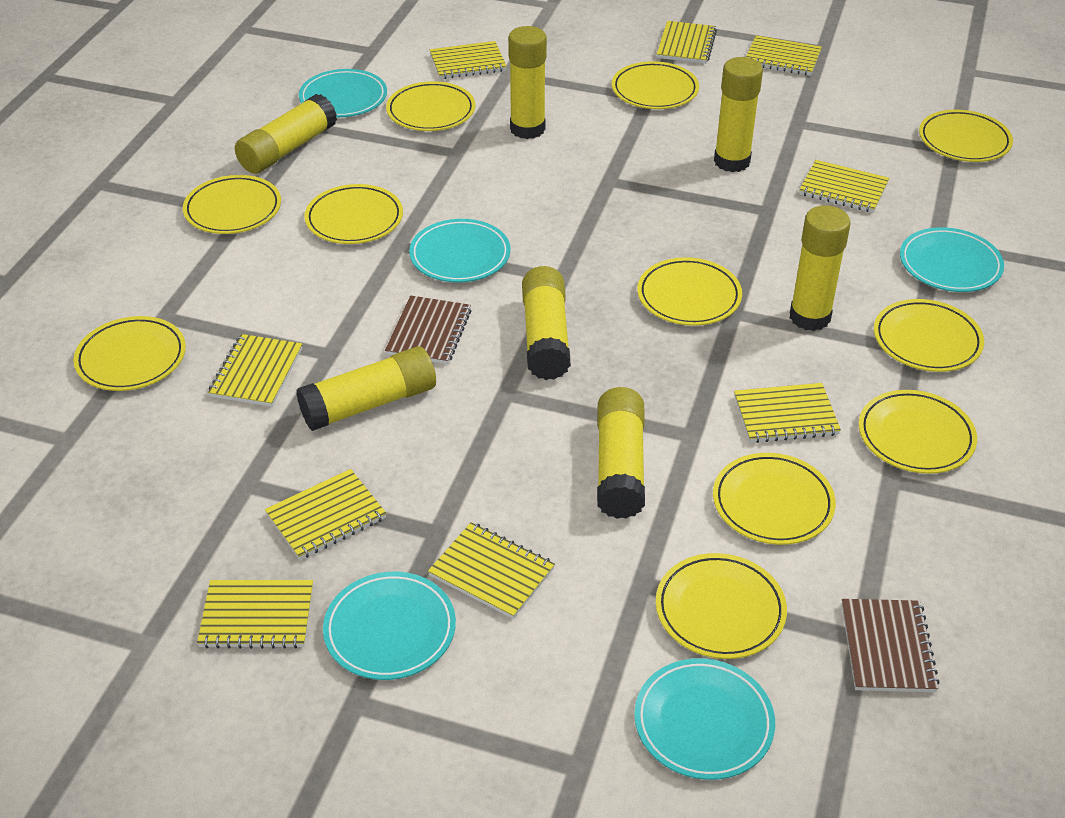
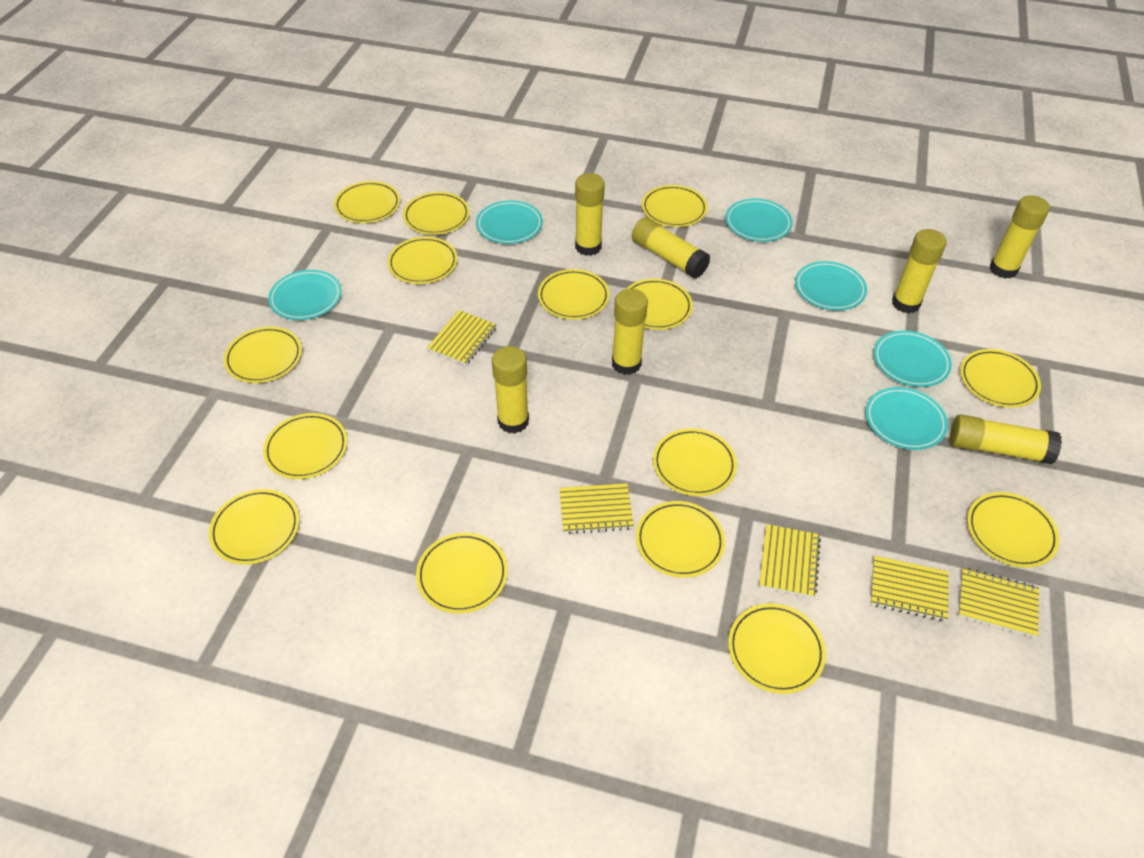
brown notebook: [385,295,472,364] [842,599,940,692] = 2 -> none = 0
turquoise plate: [299,69,387,117] [323,572,456,680] [409,219,510,282] [634,658,775,780] [900,227,1004,292] = 5 -> [268,270,342,320] [476,200,543,244] [725,198,793,242] [795,261,867,311] [865,387,948,450] [873,330,952,387] = 6
yellow notebook: [197,580,313,649] [208,334,302,407] [265,469,387,560] [428,522,555,619] [430,41,507,79] [657,21,717,64] [734,383,841,443] [746,35,822,76] [799,160,889,213] = 9 -> [427,310,497,365] [559,483,634,534] [759,524,821,598] [871,556,949,621] [958,568,1039,638] = 5
yellow plate: [73,316,186,391] [183,175,281,234] [304,184,403,244] [386,81,475,131] [612,61,699,109] [637,257,742,326] [656,553,787,659] [713,453,836,545] [859,390,977,474] [874,299,984,372] [919,110,1013,162] = 11 -> [209,489,299,565] [224,327,302,383] [263,413,347,479] [334,181,400,223] [387,237,458,284] [403,192,470,235] [416,533,508,614] [538,269,610,320] [626,279,693,330] [636,501,725,578] [642,185,708,227] [653,428,737,496] [728,603,826,694] [960,349,1041,408] [967,492,1059,568] = 15

